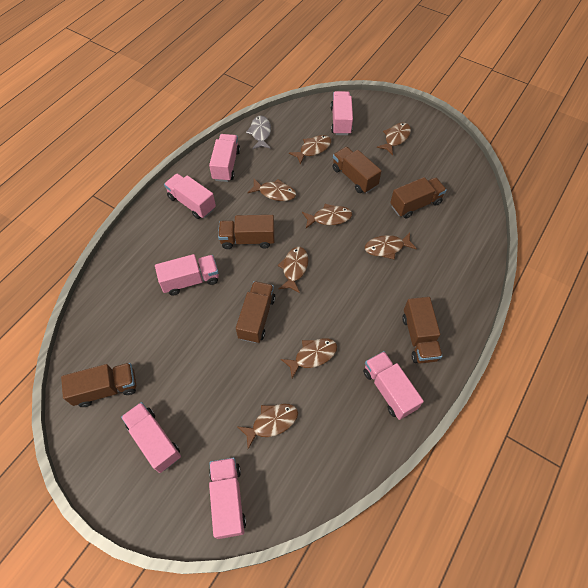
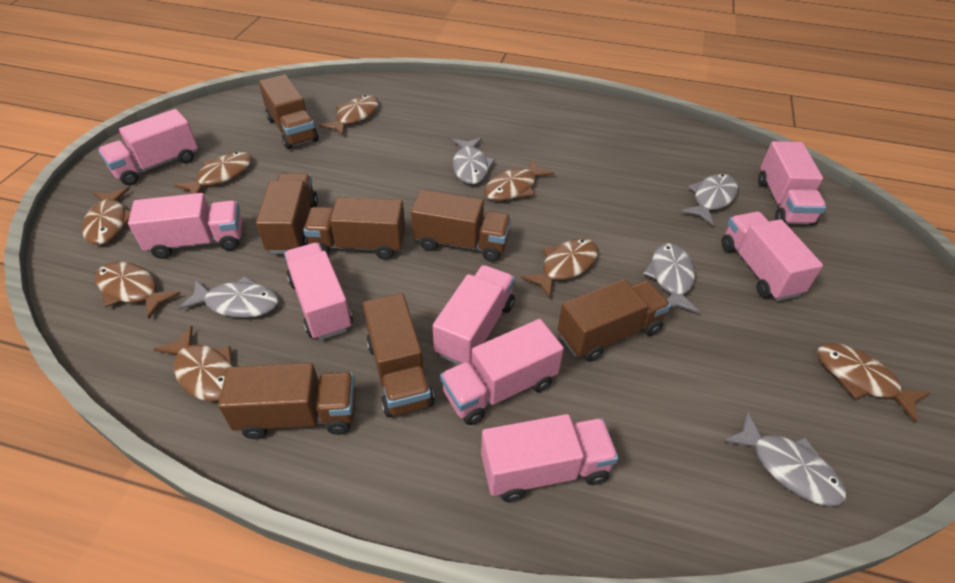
brown truck: [61,363,136,407] [218,215,274,249] [236,281,276,343] [332,147,382,193] [390,177,447,219] [402,297,442,363] = 6 -> [218,363,356,439] [256,173,318,254] [259,74,319,149] [303,197,405,260] [363,293,434,417] [411,190,511,262] [558,279,671,362] = 7
grey fish: [246,115,271,149] = 1 -> [178,276,279,318] [452,138,495,184] [643,243,699,313] [681,174,738,225] [724,412,847,506] = 5
pink truck: [121,402,181,473] [155,254,219,295] [164,173,216,219] [209,134,240,182] [209,457,246,539] [330,91,353,135] [363,351,424,420] = 7 -> [98,109,198,185] [128,193,242,259] [284,243,353,340] [433,265,515,365] [440,319,564,425] [481,414,619,502] [721,212,823,301] [758,141,826,226] = 8

